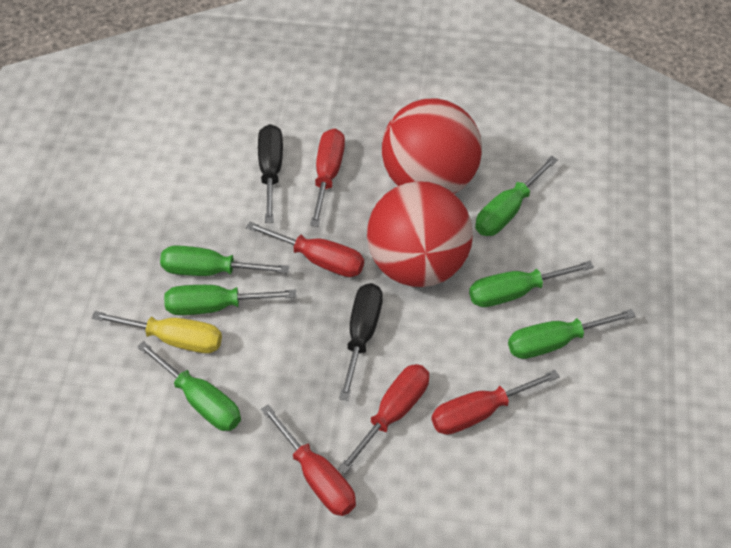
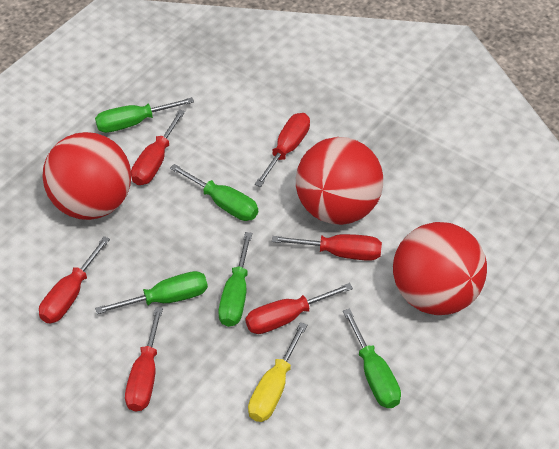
black screwdriver: [258,124,283,223] [339,283,383,401] = 2 -> none = 0
green screwdriver: [137,341,241,431] [160,245,289,276] [164,285,296,315] [469,261,594,307] [475,156,558,236] [508,309,636,359] = 6 -> [95,97,194,133] [95,271,208,314] [170,164,258,221] [218,232,252,327] [343,308,401,408] = 5
red ball: [367,181,473,287] [382,98,482,194] = 2 -> [42,132,131,220] [296,137,383,225] [393,222,487,315] = 3
red screwdriver: [246,222,364,277] [261,404,356,516] [310,128,345,227] [338,364,429,474] [431,370,560,435] = 5 -> [39,236,110,323] [125,307,163,411] [131,109,185,185] [246,283,353,334] [255,113,310,187] [272,234,382,261] = 6

